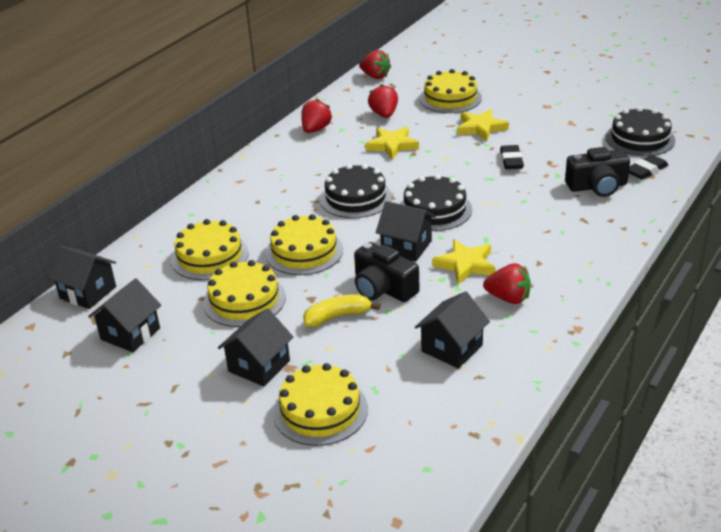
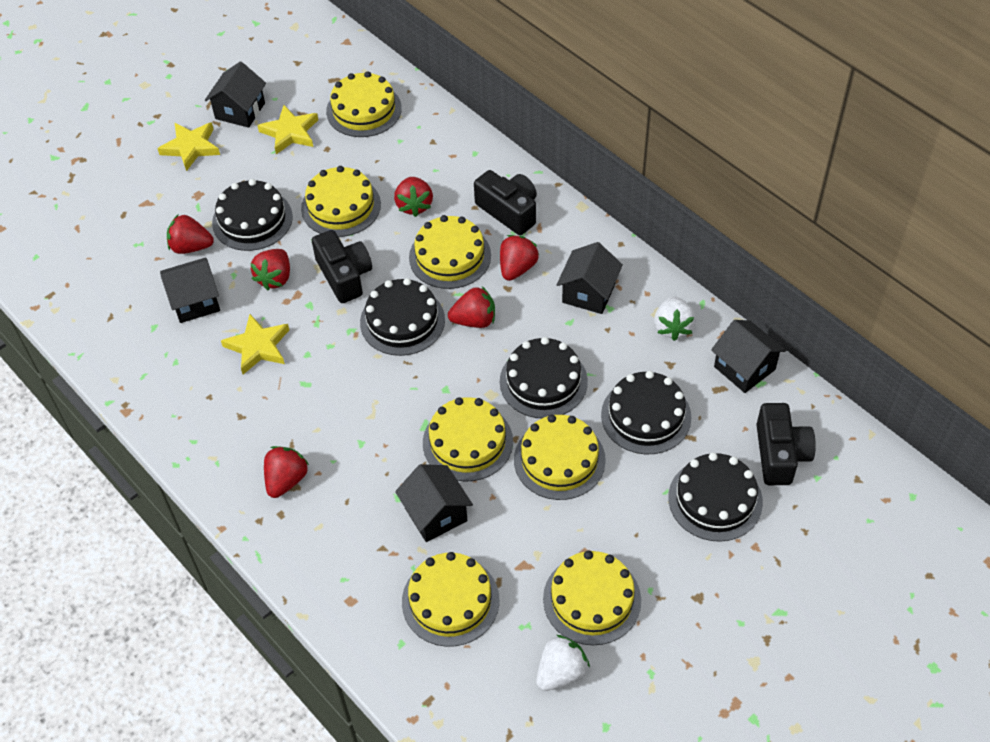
black cake: [320,164,392,218] [400,174,472,231] [605,107,675,156] = 3 -> [212,179,293,251] [360,278,445,356] [500,337,588,418] [601,371,692,454] [668,453,763,542] = 5
black camera: [354,242,419,302] [565,147,630,197] = 2 -> [312,230,372,303] [474,170,537,235] [756,403,816,485] = 3
black eraser: [500,145,524,169] [629,155,668,180] = 2 -> none = 0
red strawberry: [301,98,332,133] [359,50,391,79] [368,84,398,118] [483,263,531,304] = 4 -> [167,215,214,254] [250,249,290,290] [264,446,309,498] [394,177,433,217] [448,286,495,328] [500,235,539,281] = 6
white strawberry: none = 0 -> [536,635,590,691] [654,296,696,341] = 2
yellow banana: [303,294,380,327] = 1 -> none = 0
yellow cake: [171,219,249,280] [203,260,286,327] [266,214,343,275] [273,363,368,446] [420,69,482,113] = 5 -> [301,166,381,237] [326,71,402,137] [402,552,499,647] [409,215,491,289] [423,397,513,482] [514,414,606,500] [543,551,641,645] = 7

